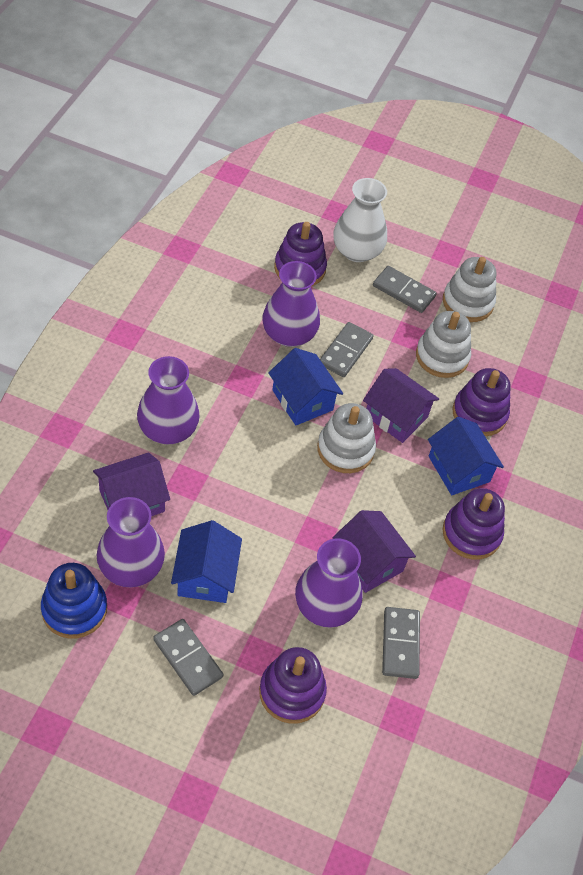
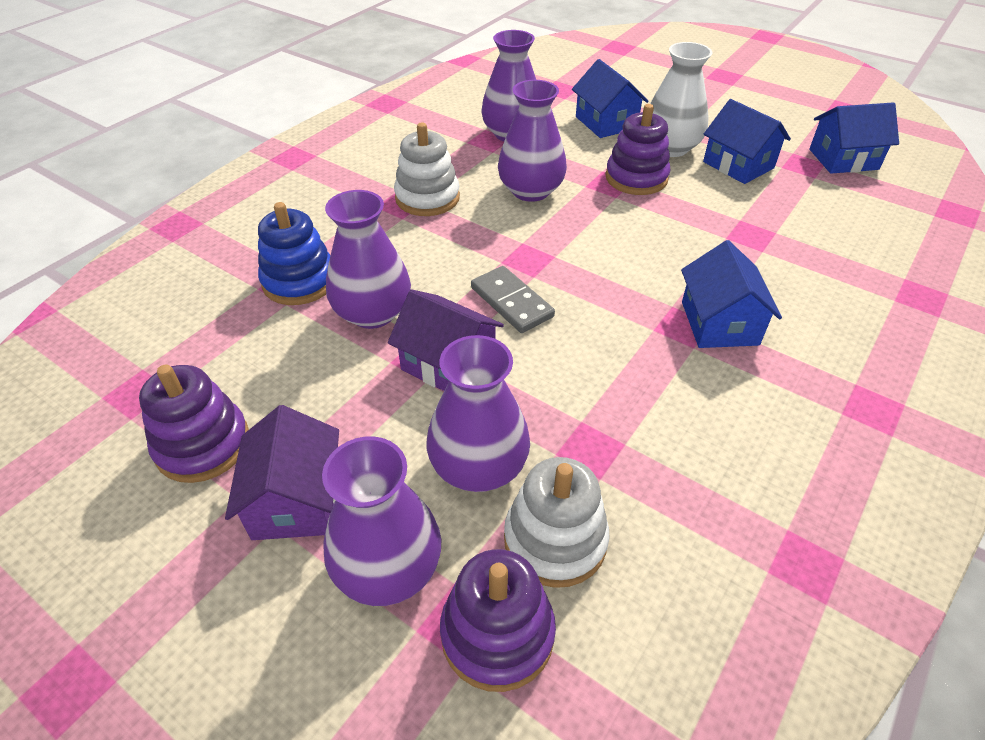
blue house: [171,520,242,603] [268,348,343,425] [428,417,504,495] = 3 -> [572,59,649,138] [681,240,782,348] [703,99,791,184] [809,102,899,174] = 4
grey domino: [153,619,223,696] [320,322,373,377] [373,266,437,313] [382,607,420,679] = 4 -> [471,266,555,333] = 1
purple house: [93,452,170,516] [333,510,416,593] [363,368,439,443] = 3 -> [225,405,339,540] [388,289,504,391] = 2
purple stacking toy: [259,647,327,724] [274,222,327,286] [443,488,505,560] [453,368,511,436] = 4 -> [139,364,249,483] [440,549,556,692] [606,104,670,195] = 3
purple vase: [97,497,165,587] [137,356,200,444] [262,261,320,347] [295,538,362,628] = 4 -> [322,437,441,606] [325,190,411,329] [427,335,530,492] [482,30,536,142] [498,80,567,202] = 5
white stacking toy: [317,403,376,473] [416,311,471,378] [443,257,496,322] = 3 -> [394,123,460,216] [504,457,610,588] = 2

